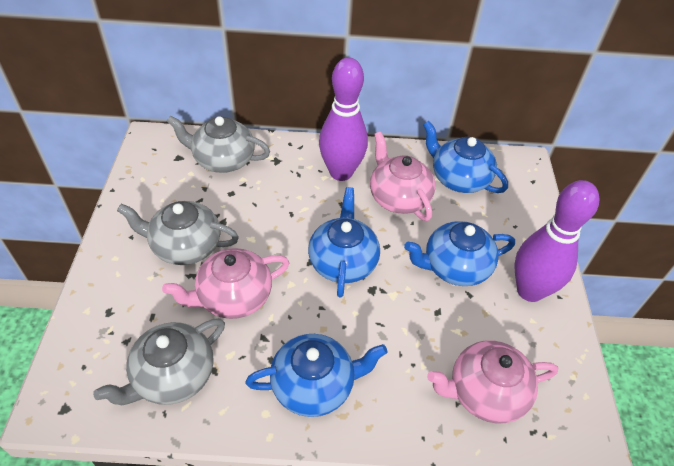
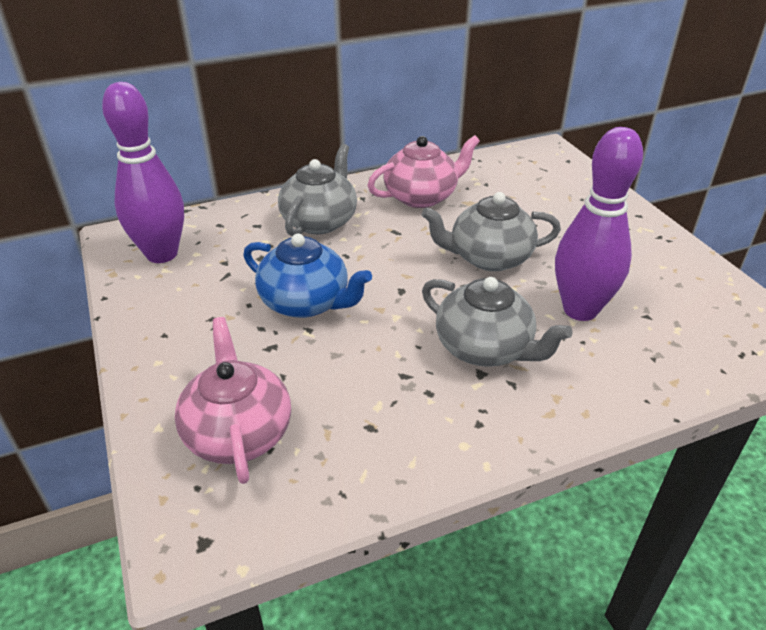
blue teapot: [245,334,388,417] [308,187,380,297] [404,221,515,286] [423,121,508,193] = 4 -> [243,234,372,318] = 1
pink teapot: [162,248,290,319] [370,132,435,221] [427,340,558,424] = 3 -> [175,317,291,484] [367,135,480,208] = 2

